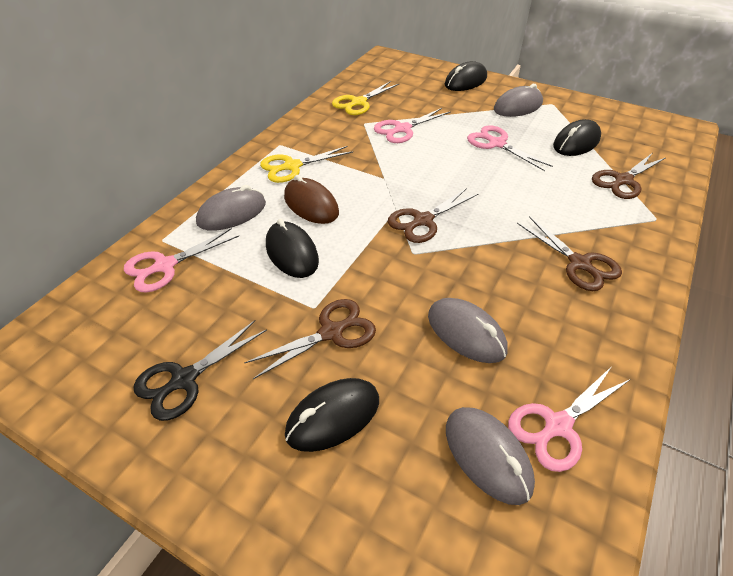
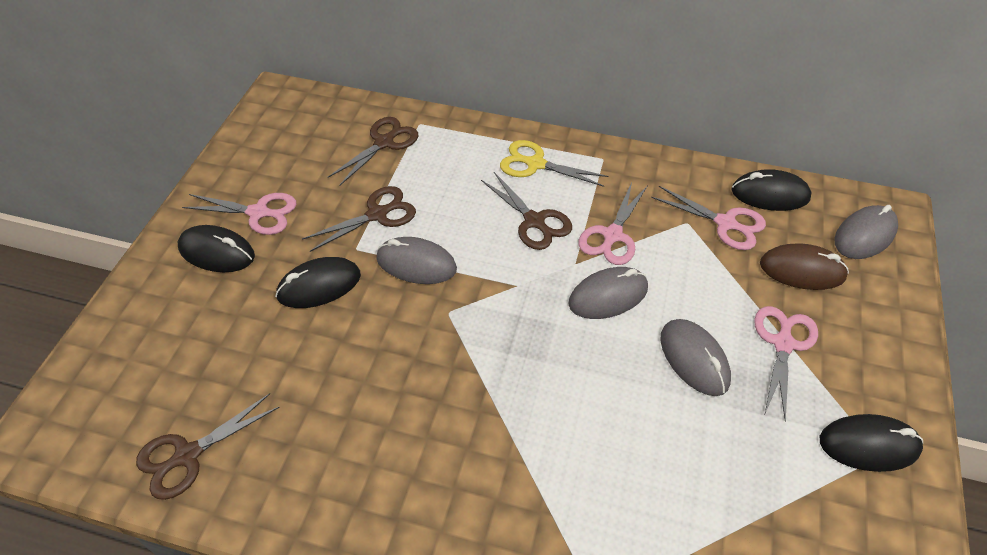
black scissors: [134,320,267,421] = 1 -> none = 0
yellow scissors: [260,146,353,183] [332,81,399,115] = 2 -> [500,140,609,187] = 1

